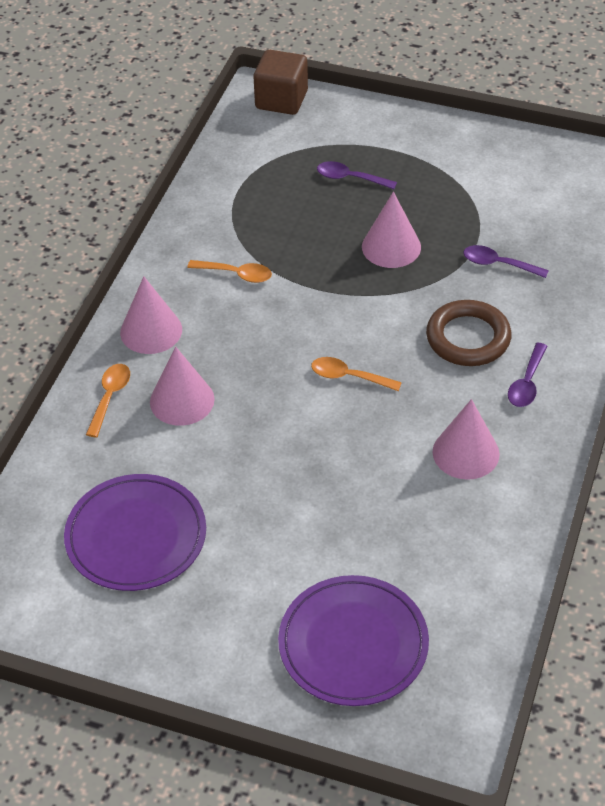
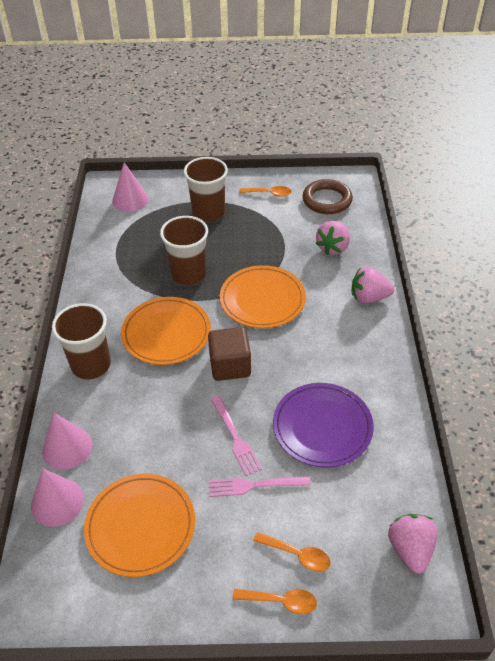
brown cup: none = 0 -> [52,303,111,380] [160,216,208,286] [184,157,228,222] = 3
orange plate: none = 0 -> [84,474,195,577] [121,297,211,365] [220,265,306,328] = 3
pink cone: [120,276,182,354] [150,346,214,426] [362,192,421,268] [433,399,500,480] = 4 -> [31,469,84,527] [42,413,92,470] [112,162,149,212] = 3
pink fork: none = 0 -> [209,476,311,497] [211,396,262,476] = 2
pink strawberry: none = 0 -> [316,221,350,255] [352,267,395,304] [388,514,438,574] = 3
purple plate: [64,474,206,591] [278,575,429,706] = 2 -> [273,383,374,468] = 1
purple spoon: [317,161,397,189] [463,245,549,278] [508,343,548,407] = 3 -> none = 0

